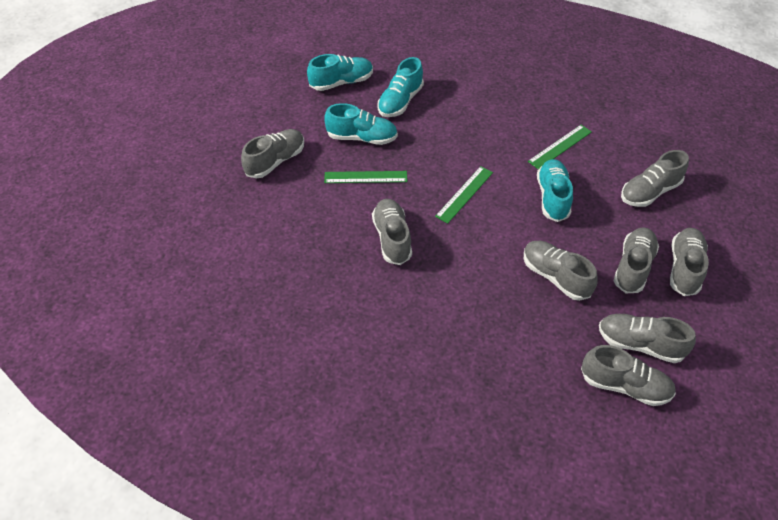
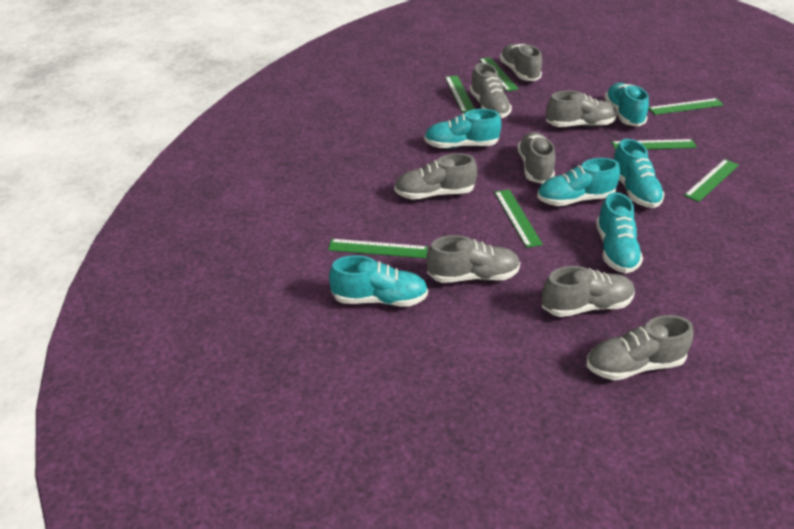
green ruler: [324,171,407,183] [435,166,493,224] [528,125,592,170] = 3 -> [328,239,428,258] [445,76,475,113] [479,57,519,91] [494,190,543,248] [612,139,697,150] [648,98,724,115] [684,159,739,202] = 7
turquoise shoe: [307,54,373,91] [324,103,398,145] [377,57,424,117] [537,159,573,222] = 4 -> [329,255,428,307] [424,109,501,149] [537,158,620,206] [596,192,643,273] [604,83,649,127] [614,139,665,208] = 6

